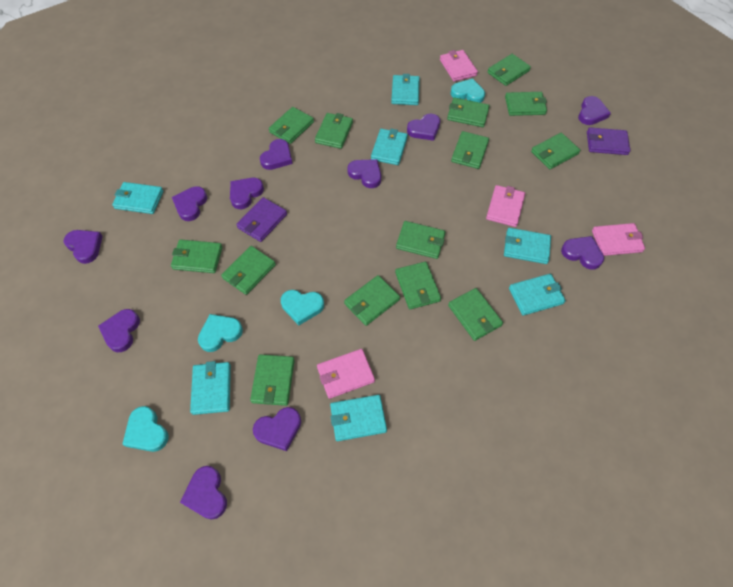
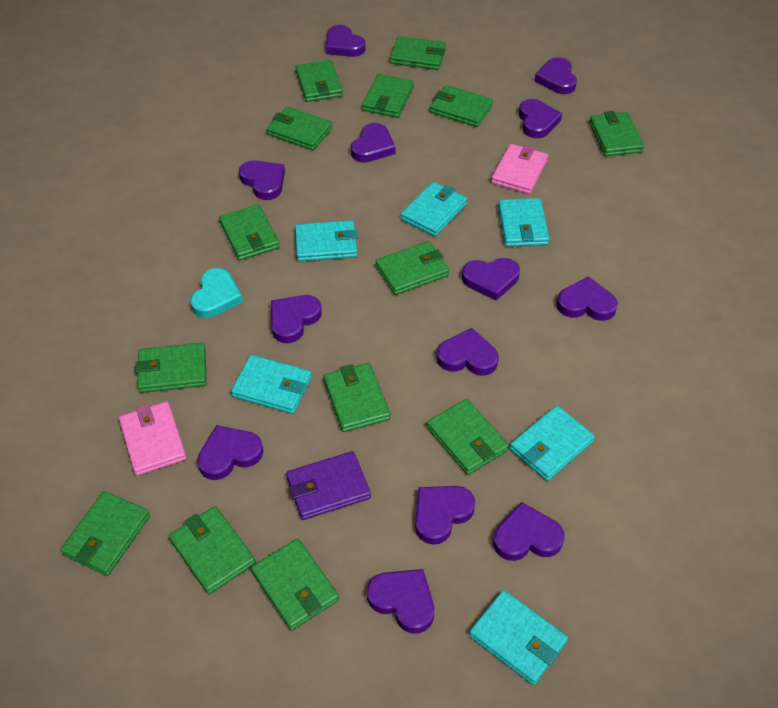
pink wallet: [317,349,375,399] [440,50,478,82] [486,185,525,227] [592,223,645,256] = 4 -> [119,401,187,476] [491,144,548,194] = 2
purple heart: [63,230,103,264] [98,309,140,352] [172,186,207,221] [180,466,227,520] [230,178,264,209] [253,407,301,451] [260,139,292,170] [347,159,381,188] [407,114,440,141] [561,236,604,270] [578,96,611,125] = 11 -> [197,425,263,480] [239,160,285,200] [271,295,322,343] [326,25,365,57] [351,123,395,162] [367,569,434,633] [415,486,475,545] [437,328,499,376] [462,258,520,301] [493,502,564,561] [519,99,562,138] [534,57,577,94] [557,276,618,321] = 13
purple wallet: [236,197,287,242] [587,127,630,155] = 2 -> [286,451,371,520] = 1
turquoise heart: [122,406,169,452] [198,314,243,352] [281,290,324,325] [451,79,485,103] = 4 -> [190,268,243,318] = 1
turquoise wallet: [112,182,164,214] [190,361,231,415] [330,395,387,441] [371,129,408,165] [391,74,420,105] [504,228,551,264] [509,274,566,316] = 7 -> [231,355,312,414] [295,220,358,261] [401,182,467,237] [469,590,568,685] [498,198,549,247] [510,406,595,481] = 6

